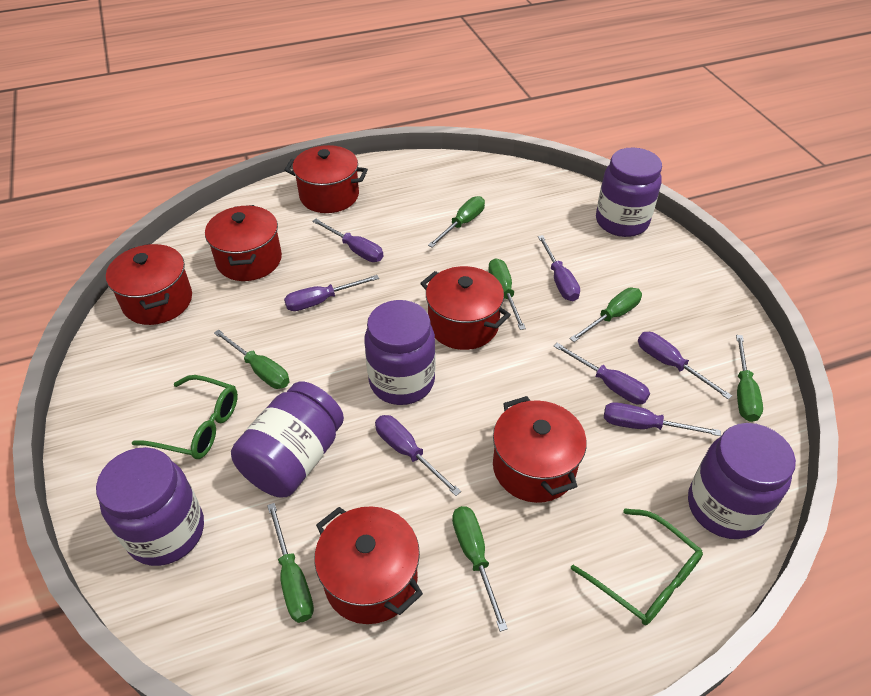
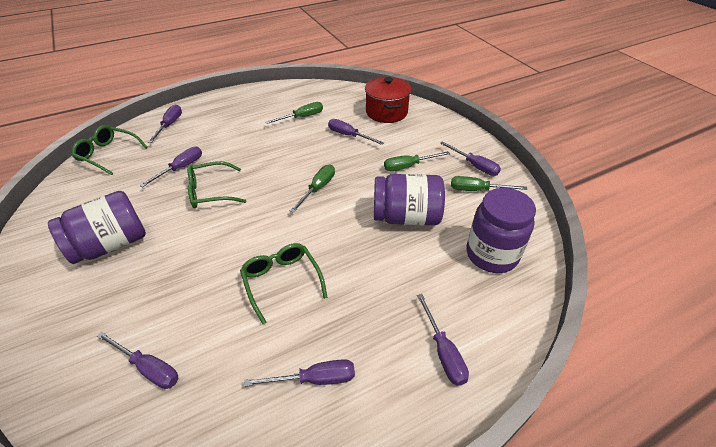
green glasses: [132,375,238,459] [571,509,703,625] = 2 -> [71,125,148,175] [187,161,246,208] [240,243,328,324] = 3
green screwdriver: [214,329,290,389] [267,503,314,623] [428,196,485,248] [452,506,508,632] [488,258,526,330] [570,288,642,342] [736,335,763,422] = 7 -> [266,102,323,124] [290,165,335,213] [384,151,450,171] [451,176,527,191] = 4
purple jar: [96,447,204,566] [231,381,344,497] [364,300,435,405] [596,147,662,237] [688,423,796,539] = 5 -> [48,191,146,264] [374,174,445,225] [466,188,536,273] = 3
red pot: [106,243,192,325] [205,205,282,281] [284,145,368,213] [314,506,423,624] [420,266,511,350] [493,396,587,503] = 6 -> [365,77,411,123] = 1

